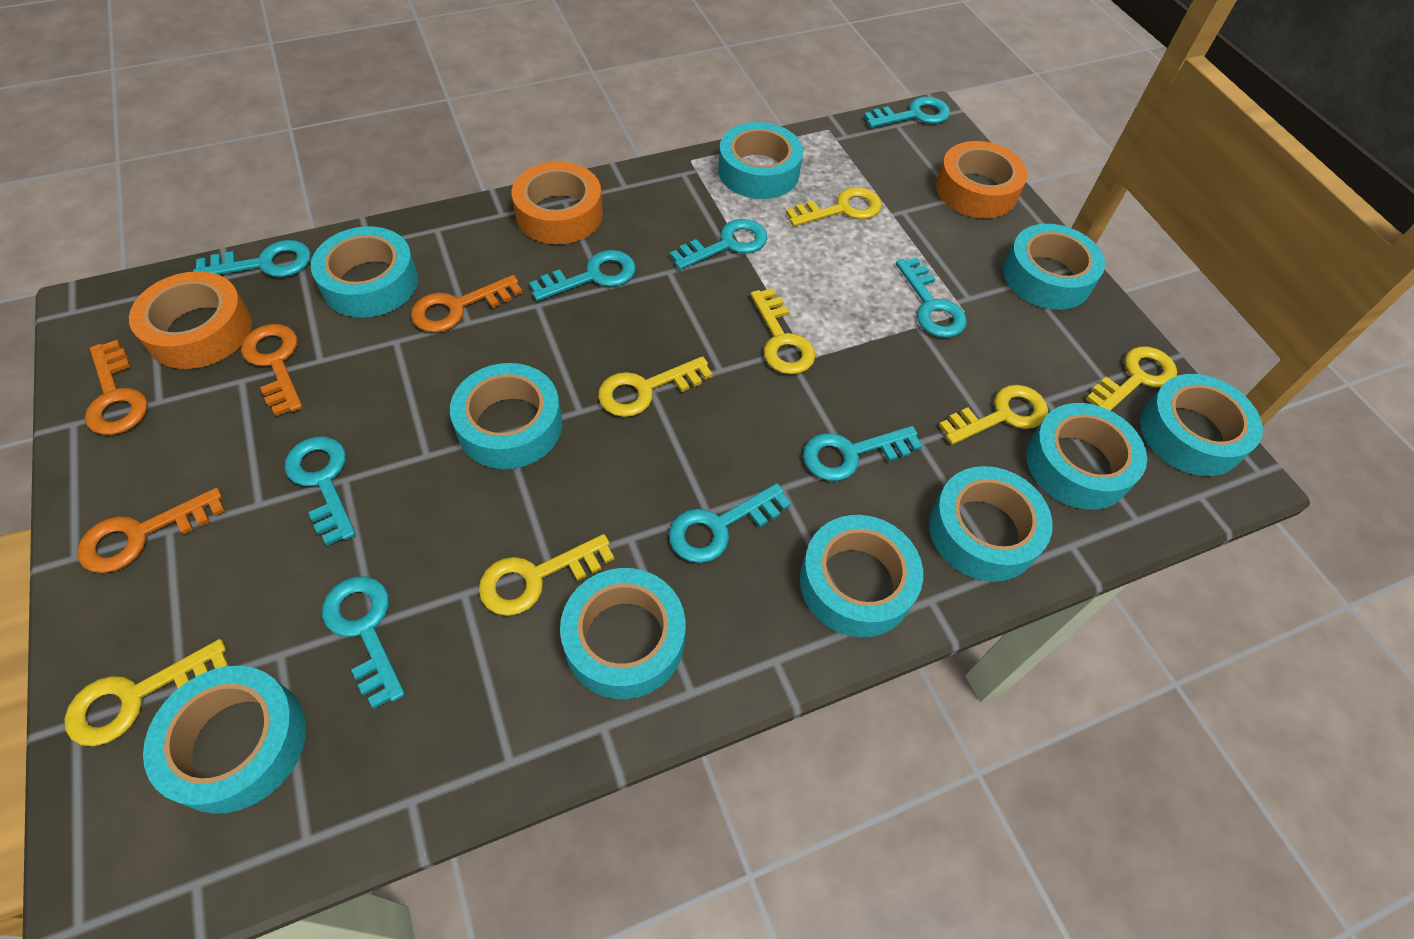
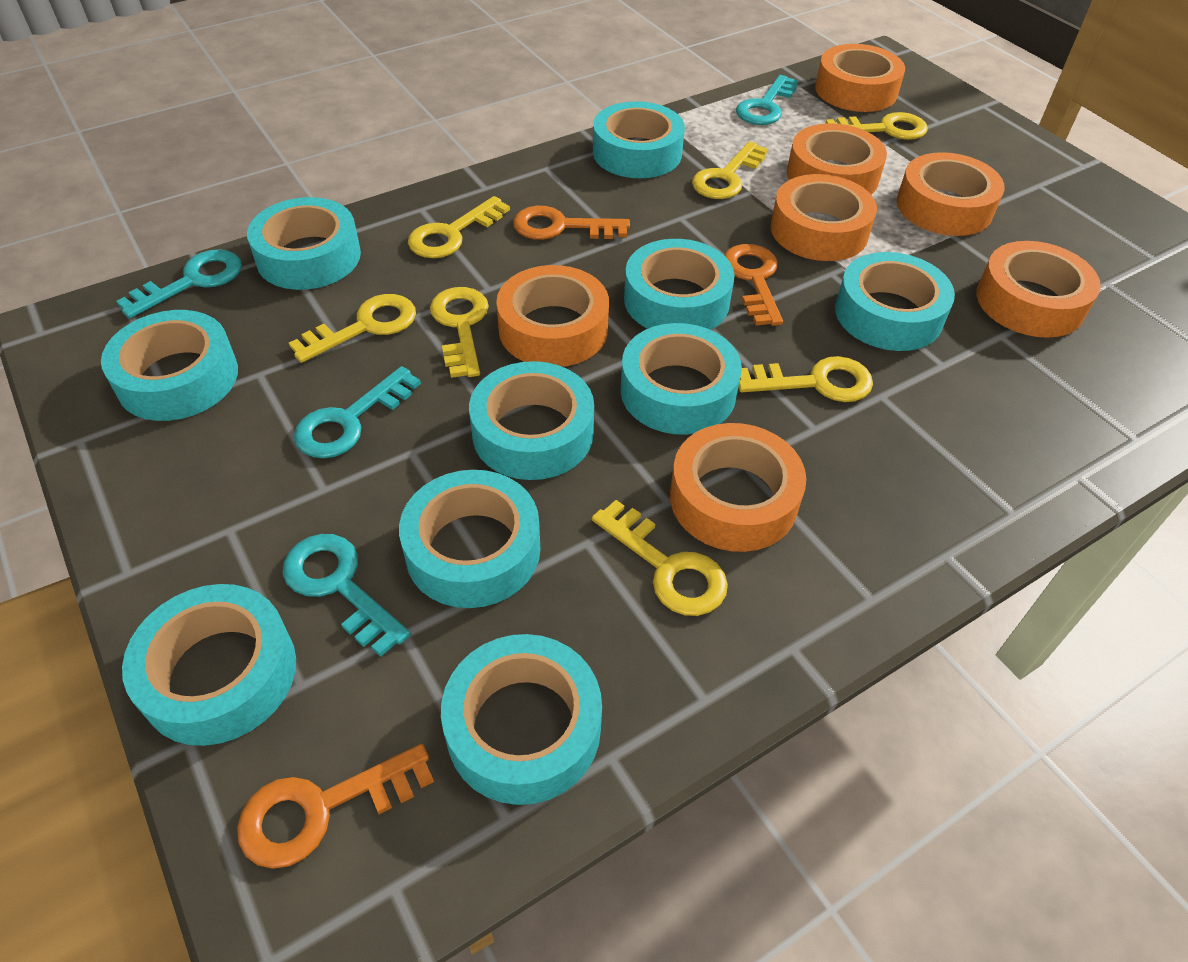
orange key: [77,488,225,573] [85,340,148,435] [241,324,303,416] [411,275,522,333] = 4 -> [237,744,434,869] [513,206,630,240] [724,244,783,326] = 3
orange tape: [129,271,252,369] [512,162,603,244] [936,141,1027,218] = 3 -> [496,265,609,367] [670,423,806,552] [771,174,877,261] [787,123,887,195] [815,44,905,112] [897,152,1005,236] [976,241,1101,338] = 7
turquoise key: [193,240,311,277] [285,437,356,546] [322,577,405,709] [529,250,636,301] [669,483,791,563] [670,219,768,270] [803,426,922,481] [864,97,950,128] [896,257,967,338] = 9 -> [116,249,242,318] [283,534,411,657] [294,366,421,458] [736,75,798,125] = 4

